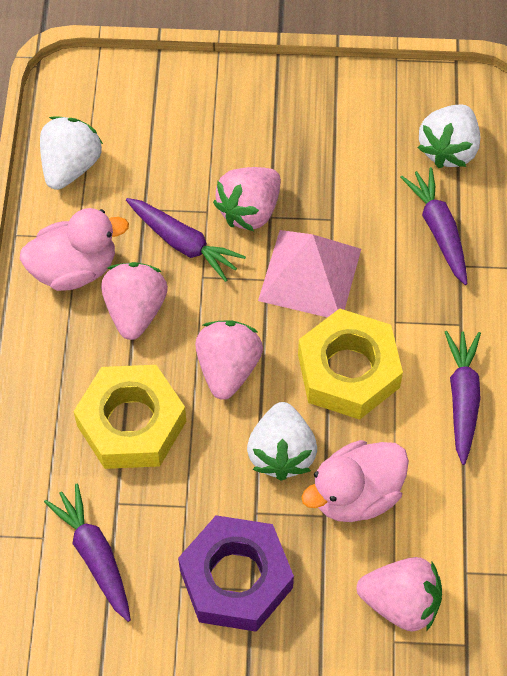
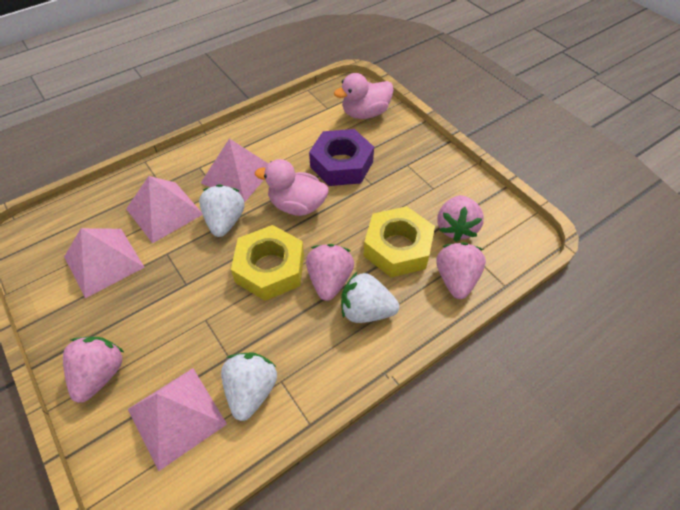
pink pyramid: [258,230,361,318] = 1 -> [64,228,145,298] [126,176,203,243] [128,368,227,471] [201,139,269,202] = 4
purple carrot: [44,484,131,622] [126,198,246,282] [400,167,467,285] [445,331,481,465] = 4 -> none = 0

